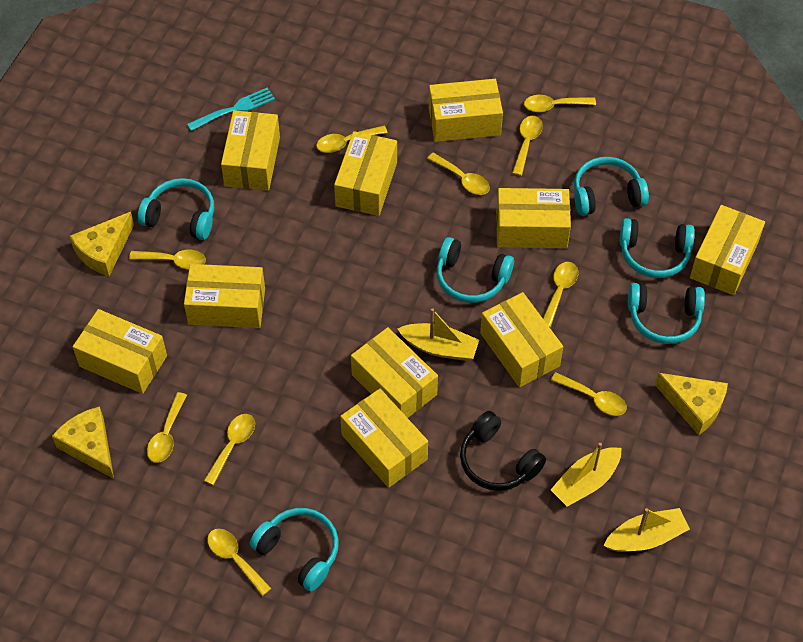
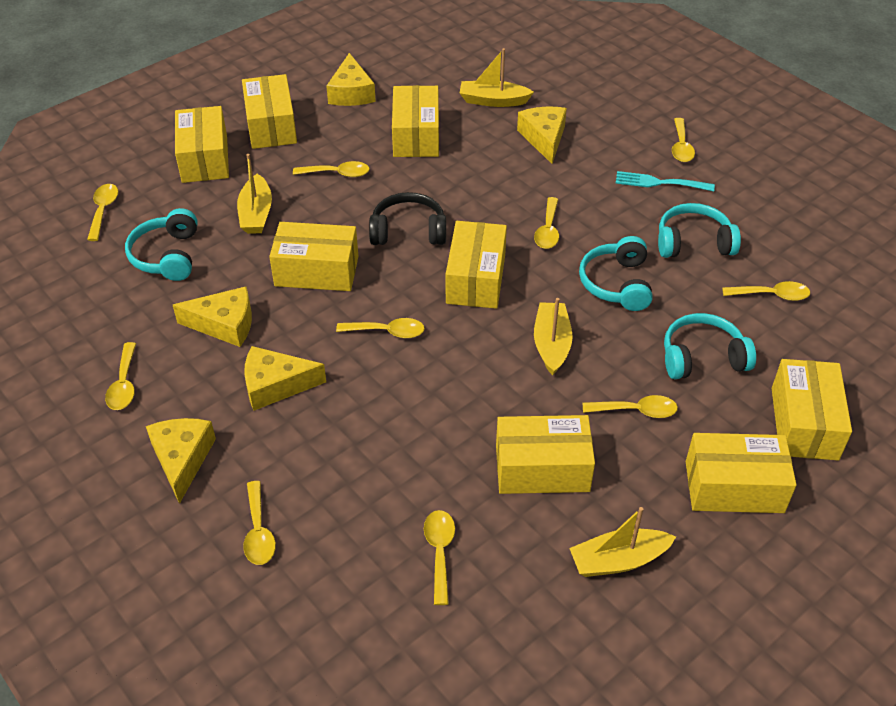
turquoise headphones: [138,178,214,240] [250,508,339,592] [436,237,514,303] [574,157,649,215] [620,218,695,278] [628,283,705,344] = 6 -> [125,208,198,281] [579,236,653,311] [658,203,741,258] [664,313,756,379] = 4
yellow boat: [397,308,479,361] [551,443,622,507] [604,508,690,552] = 3 -> [237,154,272,234] [460,48,534,107] [534,298,573,375] [569,507,676,577] = 4
yellow box: [73,309,167,394] [184,264,265,328] [221,110,280,191] [334,131,397,216] [340,388,428,488] [351,327,438,418] [429,79,503,142] [480,292,563,387] [496,188,571,248] [690,205,765,295] = 10 -> [175,106,229,183] [242,74,297,149] [269,222,358,291] [392,85,439,157] [446,221,507,309] [496,415,595,494] [686,433,797,513] [772,359,852,460] = 8
yellow cheese: [52,406,114,479] [69,212,134,276] [655,373,728,435] = 3 -> [146,418,216,504] [173,286,252,347] [244,346,326,411] [326,53,376,106] [517,107,567,164] = 5

